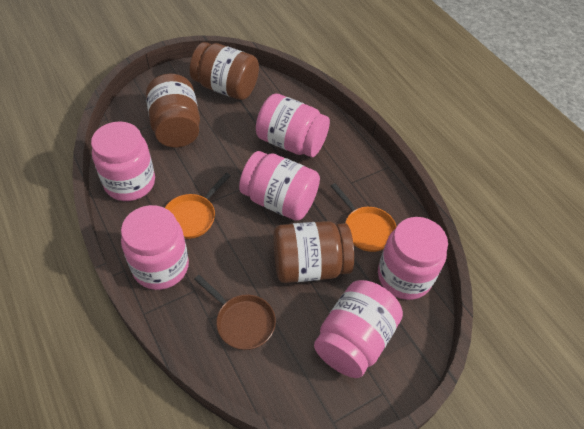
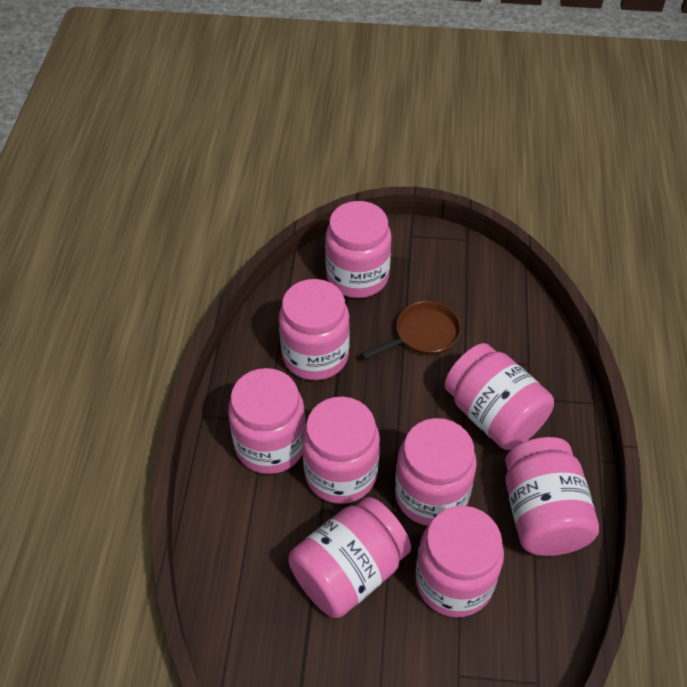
brown jar: [146,74,200,147] [190,42,259,100] [274,221,354,283] = 3 -> none = 0
orange pan: [165,173,231,239] [331,183,397,252] = 2 -> none = 0
pink jar: [91,121,155,201] [121,205,189,290] [239,151,320,221] [256,94,330,157] [314,280,403,378] [378,217,448,300] = 6 -> [228,368,306,474] [279,279,350,380] [288,497,411,618] [302,397,380,504] [325,201,392,298] [395,418,477,526] [415,506,504,617] [444,343,554,450] [505,437,599,556] = 9

